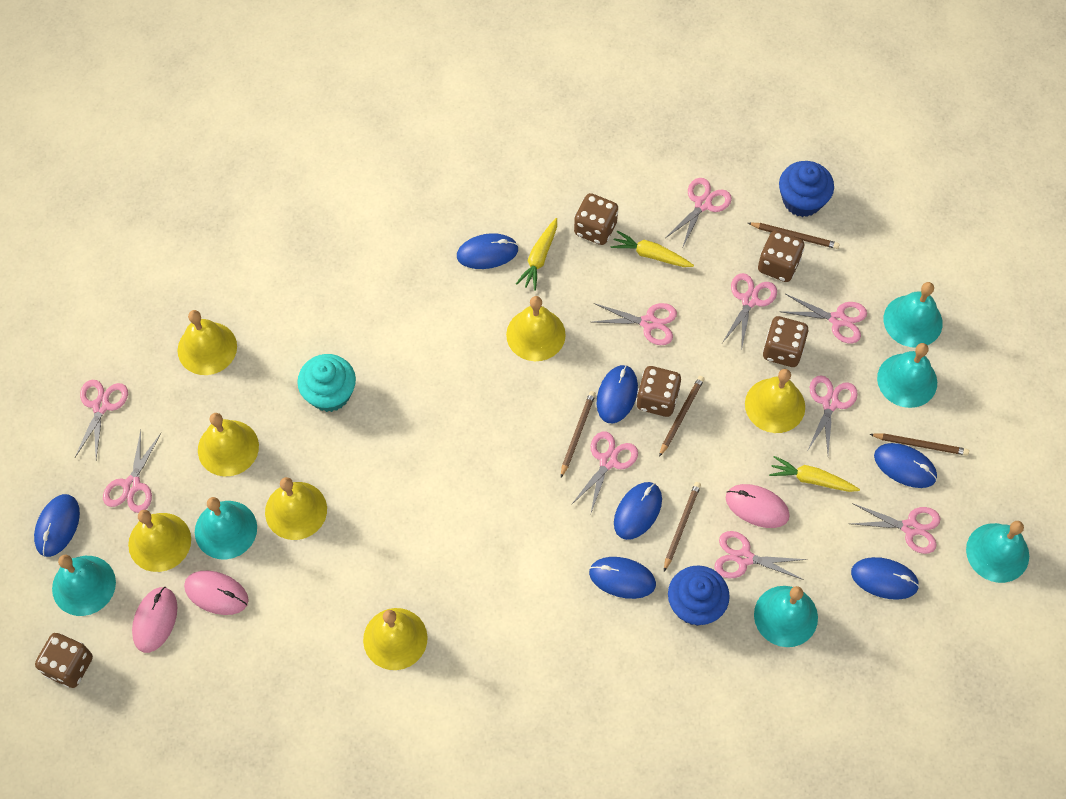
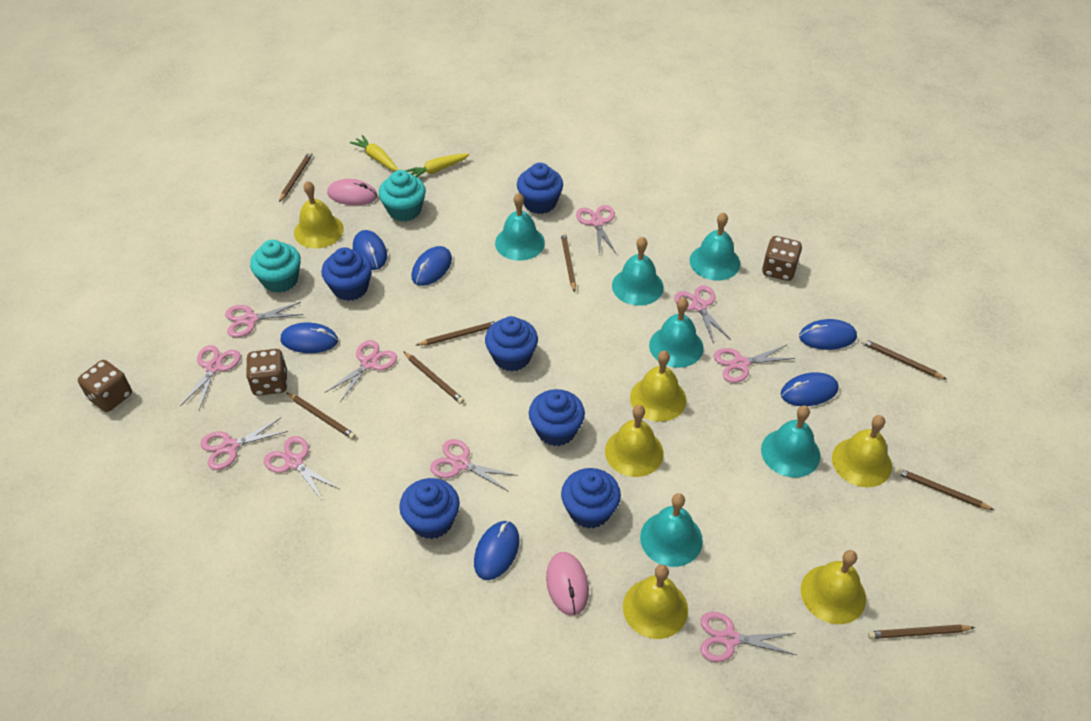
blue cupcake: [668,565,730,626] [779,161,834,217] = 2 -> [321,248,372,301] [399,478,460,539] [485,316,538,371] [517,163,563,214] [529,389,585,446] [561,468,621,529] = 6
blue mouse: [34,494,80,557] [457,233,518,269] [589,557,656,599] [597,365,638,423] [614,482,662,540] [851,557,919,600] [874,443,937,488] = 7 -> [281,322,338,353] [353,230,387,270] [411,246,452,286] [474,521,520,580] [780,372,838,406] [799,319,857,350] = 6
brown dice: [35,633,93,688] [574,193,618,245] [636,366,681,417] [758,230,804,282] [763,316,808,367] = 5 -> [78,360,132,412] [246,349,288,396] [762,236,802,281] = 3
brown pencil: [561,391,596,477] [659,376,704,457] [664,482,701,571] [748,223,840,249] [869,433,969,456] = 5 -> [279,151,313,202] [286,392,356,439] [403,351,464,404] [416,320,498,346] [561,232,576,292] [861,339,946,379] [868,625,975,639] [896,468,994,510] = 8
pink mouse: [132,587,177,653] [184,571,249,615] [726,484,790,528] = 3 -> [327,179,378,205] [546,552,589,616] = 2
turquoise cupcake: [297,354,356,412] = 1 -> [250,240,301,293] [379,170,426,221] = 2
yellow bell: [128,510,191,572] [177,310,237,375] [198,413,259,476] [265,477,327,540] [363,608,428,670] [506,296,566,361] [745,369,805,433] = 7 -> [294,181,344,248] [605,405,664,477] [623,564,688,639] [630,351,687,422] [801,550,866,624] [832,415,892,487] = 6
yellow carrot: [516,218,557,291] [611,230,694,267] [769,456,860,492] = 3 -> [350,135,398,171] [405,154,470,177] = 2

